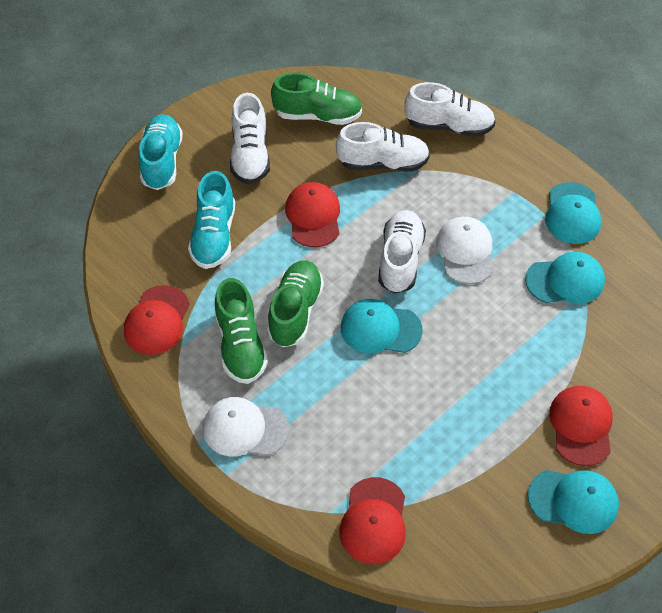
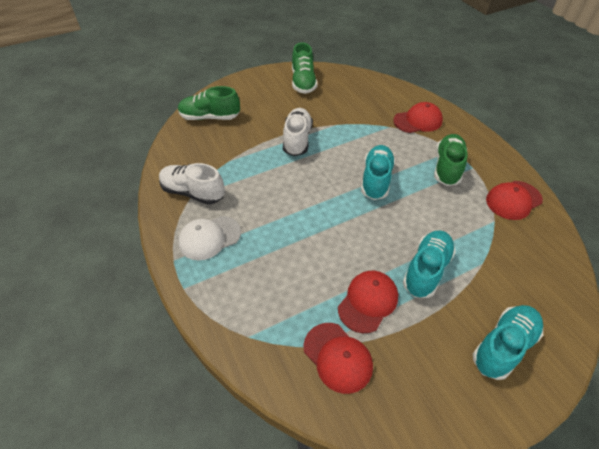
turquoise cap: [341,299,423,353] [525,252,605,304] [528,470,619,534] [545,182,602,244] = 4 -> none = 0
turquoise shoe: [138,114,183,190] [188,171,235,269] = 2 -> [361,145,395,200] [403,230,456,298] [473,305,543,380] = 3
white cap: [203,397,289,456] [436,217,493,284] = 2 -> [178,216,241,260] = 1
white shoe: [230,93,270,184] [336,122,430,172] [378,210,426,294] [405,82,495,137] = 4 -> [159,163,225,205] [283,108,313,156] = 2

